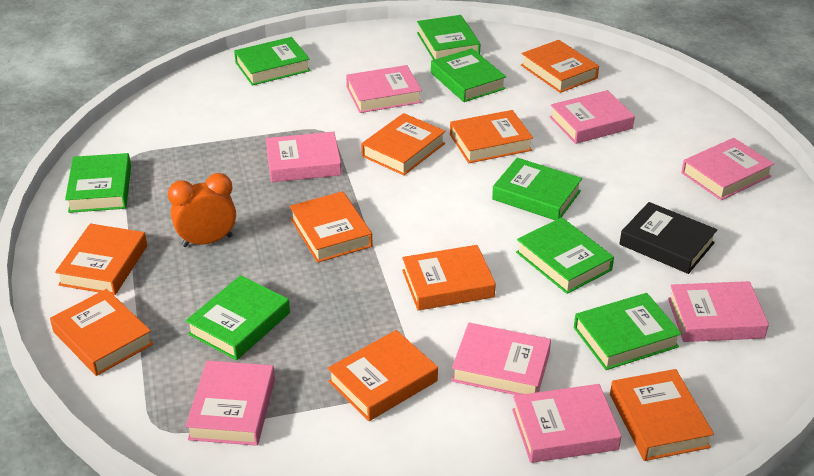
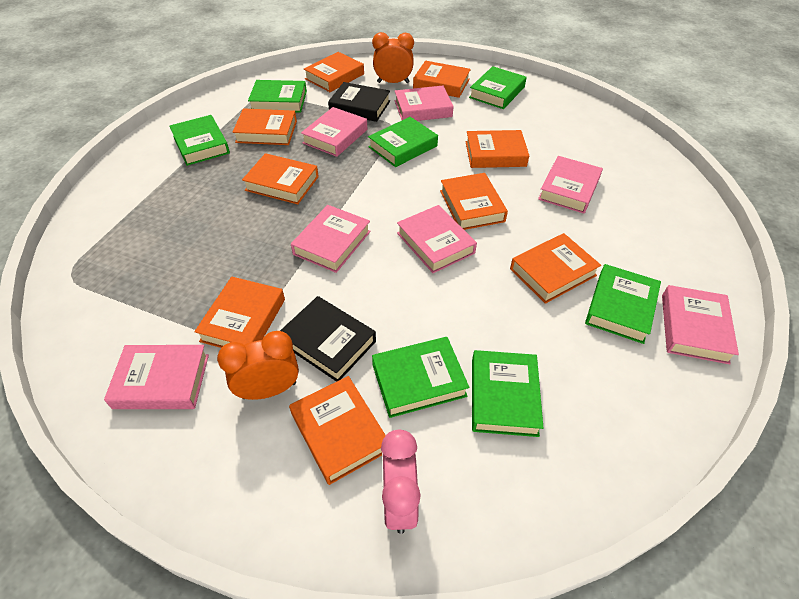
black book: [620,202,717,274] = 1 -> [280,296,376,382] [328,82,390,122] = 2
green book: [65,153,131,213] [186,275,290,360] [234,37,310,86] [417,15,480,60] [431,48,506,102] [492,158,582,220] [516,217,614,294] [574,293,682,370] = 8 -> [169,115,230,166] [248,80,307,113] [368,117,438,167] [372,337,469,418] [469,66,527,109] [472,350,543,437] [585,264,661,344] = 7
orange clock: [168,173,236,247] = 1 -> [217,331,299,400] [372,32,414,83] = 2
pink book: [185,361,275,446] [266,132,342,182] [346,65,422,113] [452,323,551,395] [512,384,622,463] [550,90,635,144] [668,281,769,342] [681,138,774,200] = 8 -> [104,345,209,409] [291,205,371,273] [301,107,367,157] [395,86,454,121] [397,205,477,273] [538,156,603,214] [662,285,739,364] = 7
pink clock: none = 0 -> [381,429,421,534] = 1

